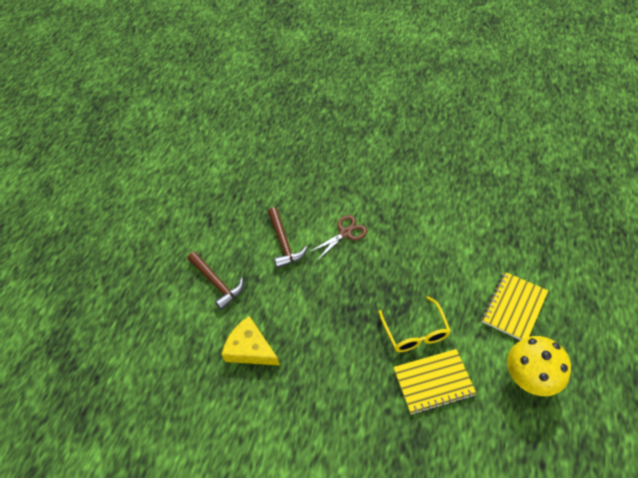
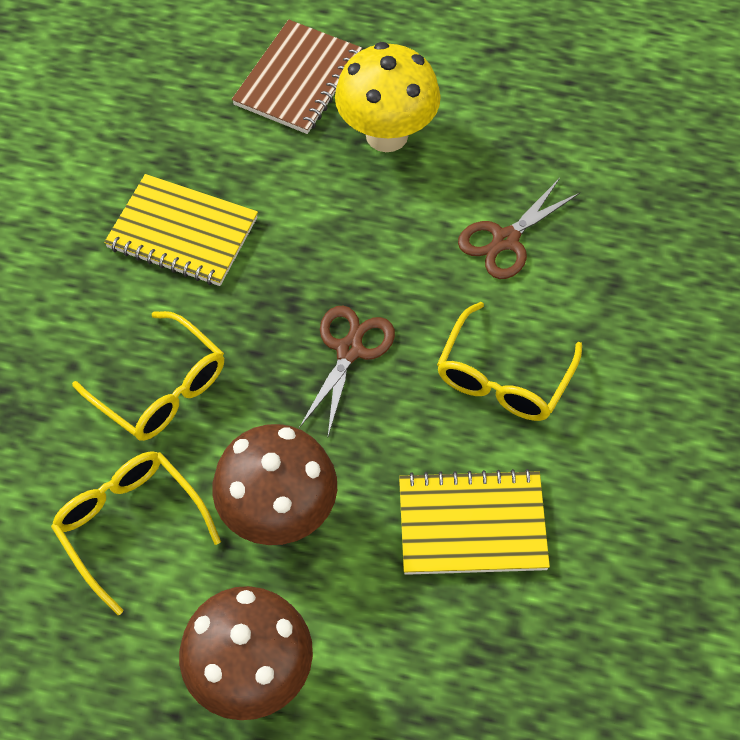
brown hammer: [187,252,244,310] [268,207,308,268] = 2 -> none = 0
brown mushroom: none = 0 -> [179,586,313,720] [212,424,337,545] = 2
brown notebook: none = 0 -> [232,20,362,134] = 1
brown scissors: [310,215,367,261] = 1 -> [299,306,395,436] [458,178,580,279] = 2
yellow cheese: [222,316,280,366] = 1 -> none = 0
yellow glasses: [379,296,451,352] = 1 -> [51,451,221,615] [72,311,224,441] [437,302,582,421] = 3

